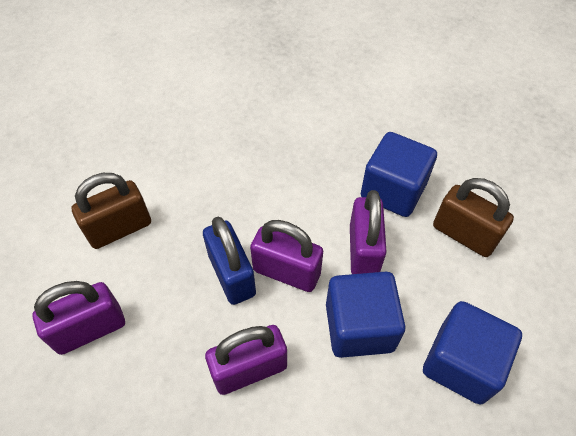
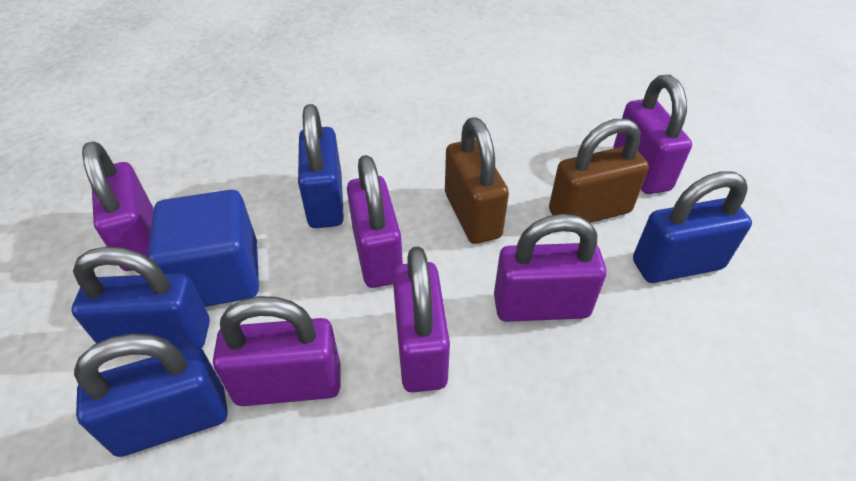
blue cube: [326,272,406,358] [361,132,437,217] [423,301,522,404] = 3 -> [147,190,259,307] = 1
blue padlock: [203,217,256,305] = 1 -> [72,246,210,349] [74,334,228,457] [298,104,344,228] [633,172,752,283] = 4
purple padlock: [32,281,125,355] [205,325,287,395] [250,220,323,292] [350,190,387,274] = 4 -> [82,141,153,271] [213,296,341,406] [347,155,403,288] [393,246,450,392] [494,214,606,322] [614,75,692,194] = 6

